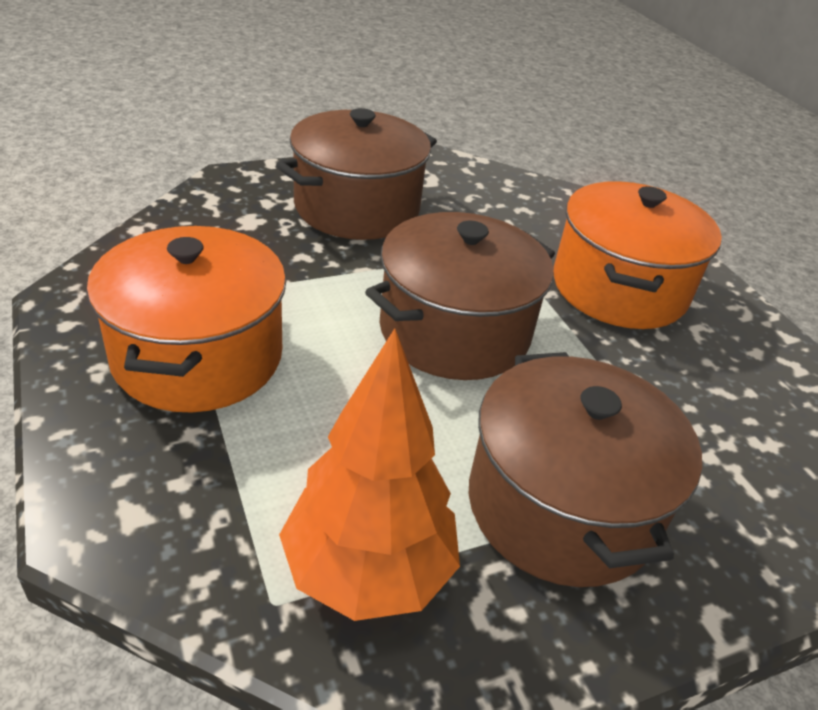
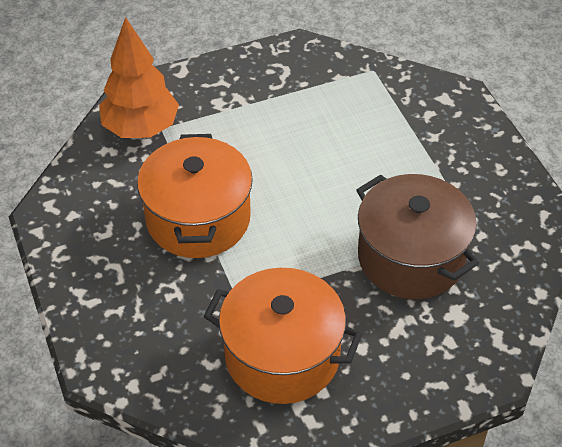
brown pot: [276,108,437,240] [365,212,555,380] [469,352,702,587] = 3 -> [357,174,479,299] = 1

